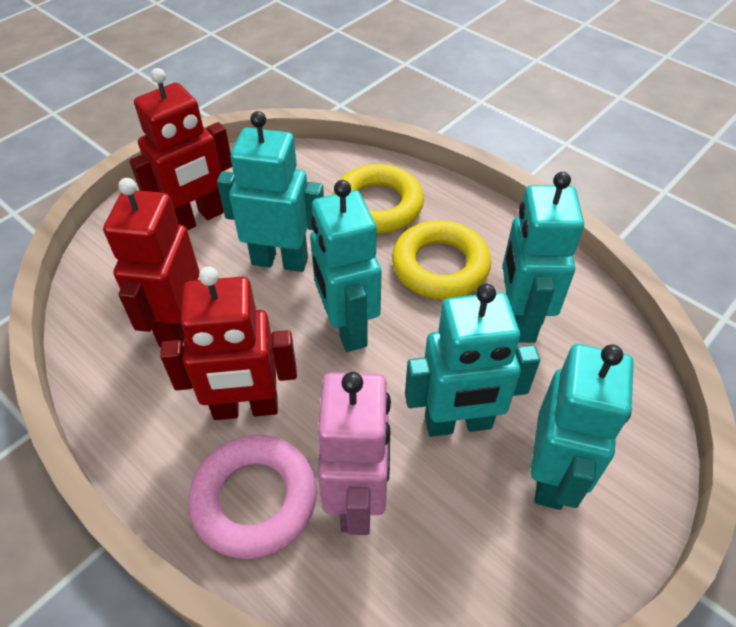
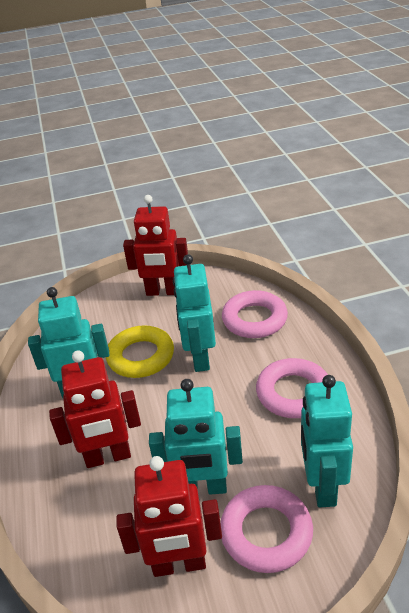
pink ring: [188,435,317,559] = 1 -> [220,485,313,573] [222,290,288,338] [256,358,328,418] = 3
pink robot: [318,372,391,535] = 1 -> none = 0
turquoise robot: [217,111,324,272] [310,180,382,352] [405,284,540,437] [503,172,584,343] [531,344,633,510] = 5 -> [28,287,109,398] [149,379,243,495] [173,254,216,372] [301,375,353,507] = 4
yellow ring: [333,164,424,233] [392,220,491,299] = 2 -> [106,325,174,378] = 1

